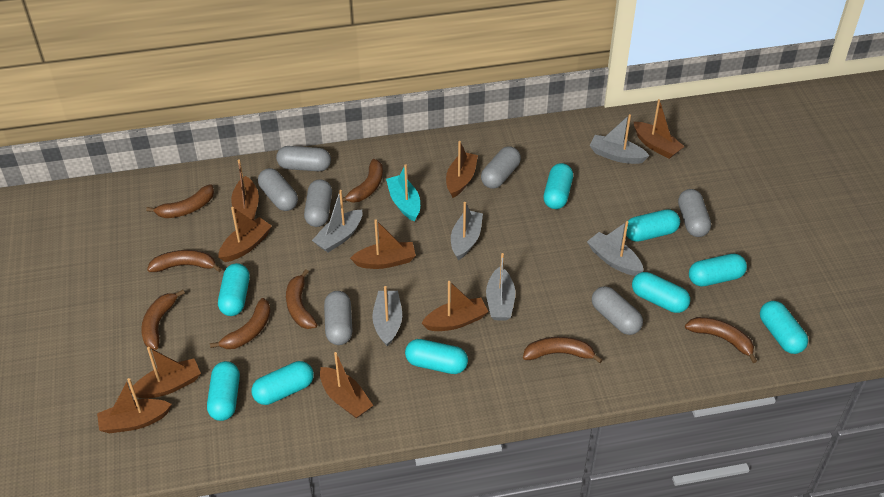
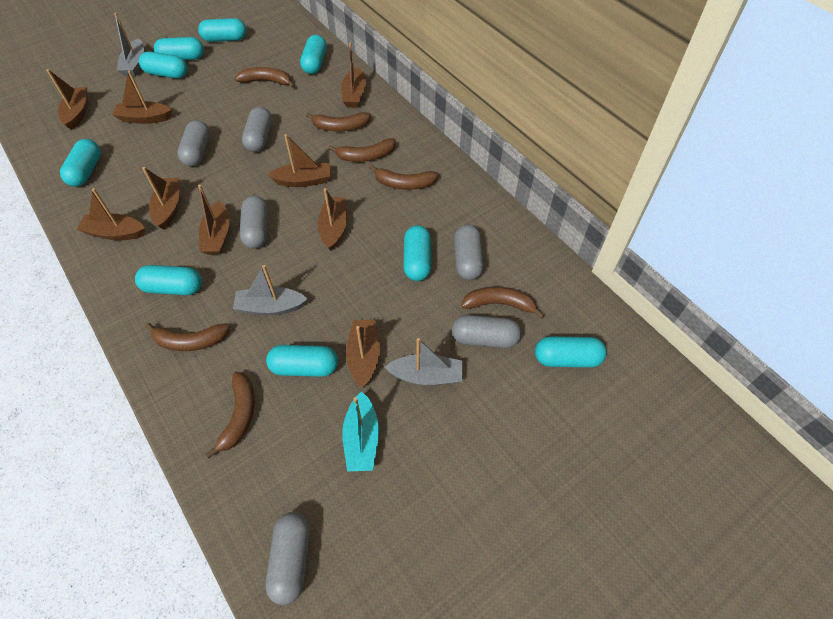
brown banana: [141,289,185,350] [146,184,214,218] [147,250,222,272] [210,298,271,349] [286,269,317,329] [342,159,383,203] [523,337,603,363] [685,317,757,363] = 8 -> [145,323,230,351] [206,372,255,458] [235,67,295,88] [306,112,371,131] [328,138,396,162] [369,165,439,190] [461,287,545,319] = 7
grey boat: [312,190,362,252] [372,286,402,347] [451,202,483,260] [486,253,515,321] [587,221,644,276] [590,114,649,164] = 6 -> [114,13,144,77] [233,265,307,315] [385,338,463,385] = 3
grey capsule: [258,168,298,211] [276,146,331,171] [304,179,332,227] [324,291,353,345] [481,146,521,189] [592,286,643,335] [678,189,711,237] = 7 -> [177,120,210,166] [239,196,268,248] [242,107,272,152] [266,512,310,605] [452,315,521,348] [454,224,484,280] = 6

